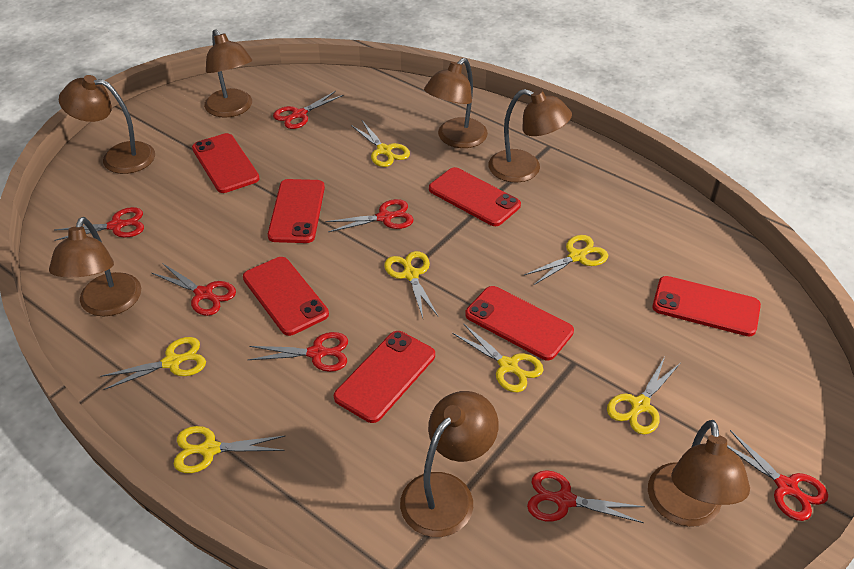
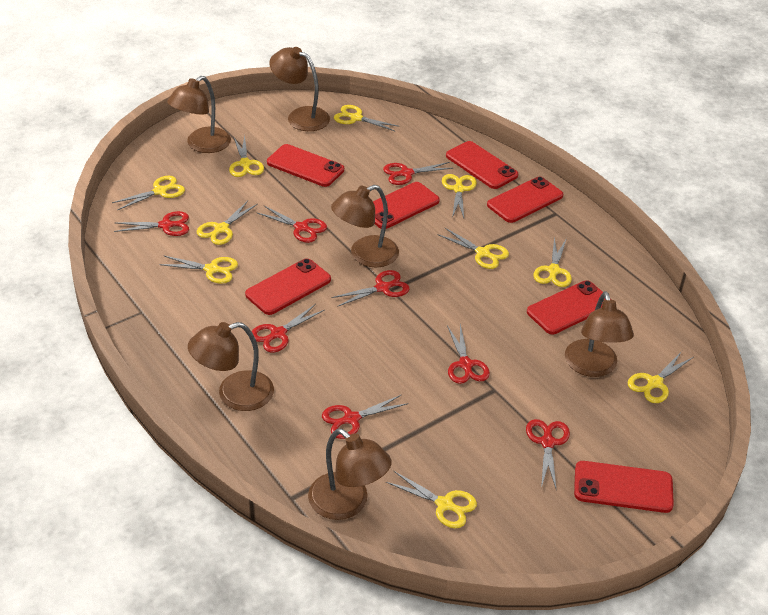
brown lamp: [49,217,141,317] [59,75,155,174] [204,29,252,118] [400,391,499,537] [424,58,488,148] [488,89,572,182] [648,420,750,527] = 7 -> [167,76,231,153] [188,322,274,411] [269,47,330,131] [308,428,392,520] [331,185,399,268] [565,291,634,377] = 6
red scissors: [54,207,144,241] [152,263,236,316] [248,332,348,372] [273,91,343,129] [325,199,414,232] [527,470,645,523] [727,430,828,521] = 7 -> [114,211,189,236] [251,304,324,352] [257,206,327,243] [322,394,408,439] [332,270,410,307] [383,162,453,185] [447,324,490,384] [526,419,570,491] = 8
yellow scissors: [100,337,206,390] [174,426,285,473] [351,121,410,167] [384,251,438,318] [452,323,543,392] [524,235,608,285] [607,357,681,435] = 7 -> [112,176,185,210] [159,255,238,284] [197,201,257,245] [229,135,264,177] [334,105,400,131] [386,471,477,528] [437,228,509,269] [442,174,477,218] [533,237,572,287] [628,351,693,403] = 10

